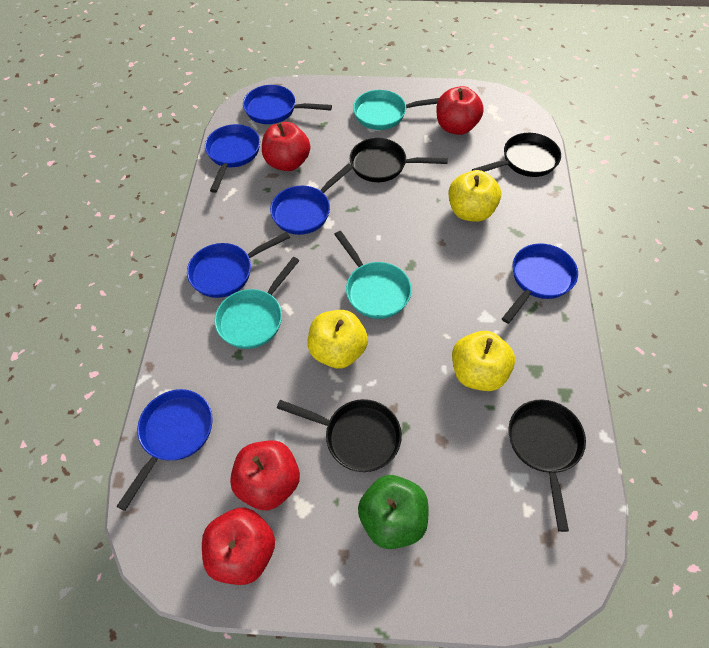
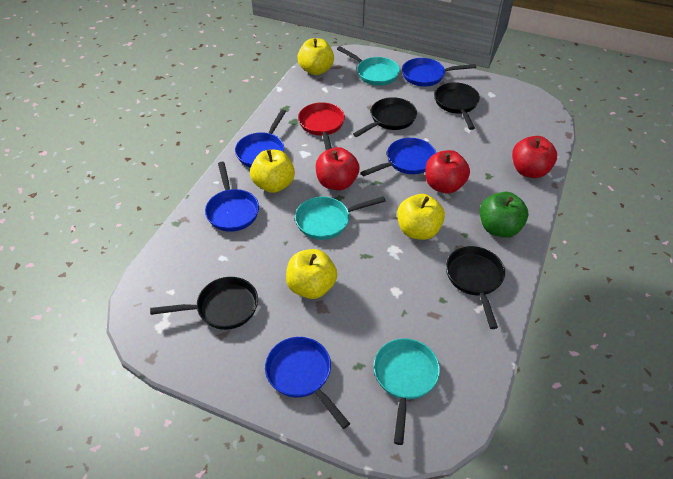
blue pan: [116,389,213,511] [187,232,290,298] [205,124,260,193] [243,85,332,124] [270,164,353,235] [502,243,578,324] = 6 -> [205,162,259,232] [235,110,286,168] [265,337,350,429] [360,138,436,177] [402,58,476,87] = 5
red apple: [202,507,275,585] [230,441,300,510] [262,122,310,171] [436,86,484,135] = 4 -> [316,147,360,190] [425,150,470,194] [512,136,557,178] = 3
red pan: none = 0 -> [298,102,345,150] = 1
yellow apple: [307,310,368,368] [448,170,501,222] [452,331,515,391] = 3 -> [250,149,295,193] [286,249,337,299] [298,38,334,75] [397,194,445,240] = 4

